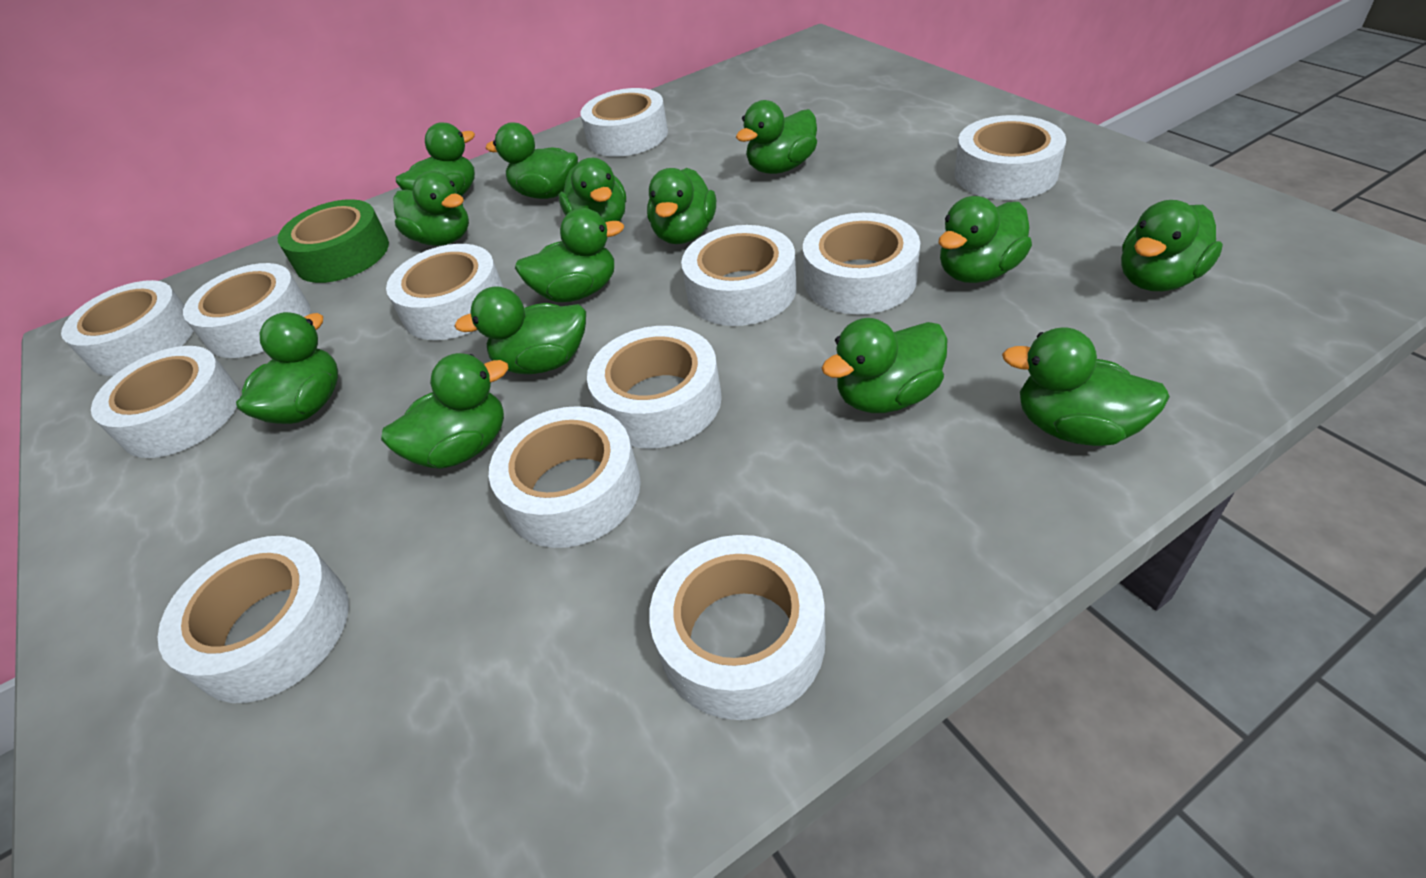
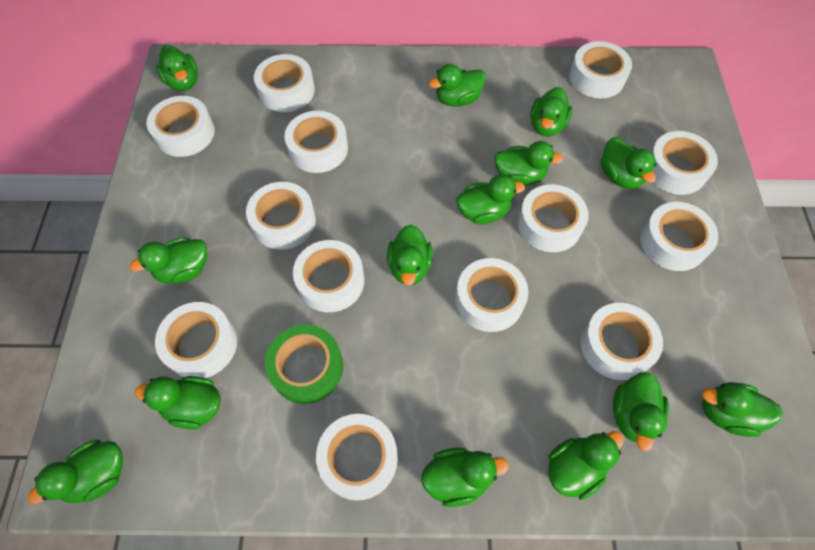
white tape: [61,280,194,376] [91,346,240,458] [158,536,349,703] [183,263,310,358] [386,244,504,340] [489,406,641,548] [581,88,668,157] [587,326,722,448] [649,535,825,720] [681,225,797,326] [803,213,920,314] [955,115,1066,200] = 12 -> [146,96,215,157] [155,302,237,378] [246,182,316,250] [254,54,315,112] [285,111,348,173] [293,240,364,312] [316,414,398,501] [455,258,528,332] [518,184,589,252] [569,41,632,98] [581,303,663,380] [640,202,718,271] [650,131,718,195] = 13

